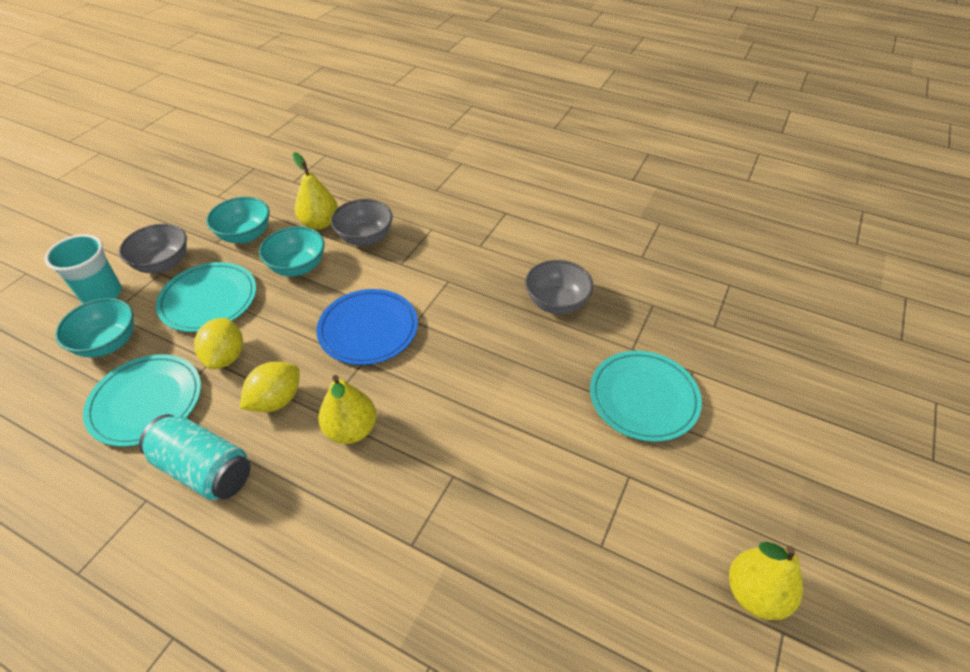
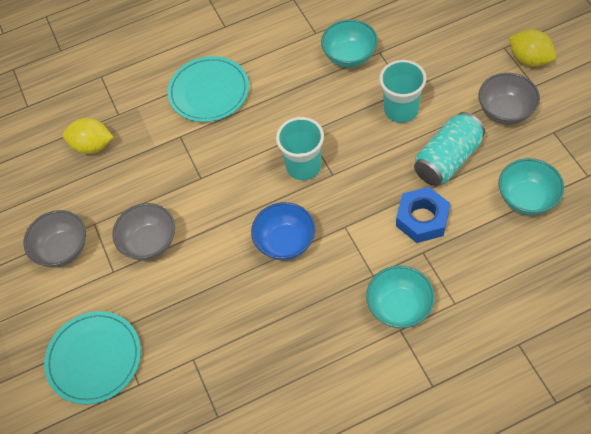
blue bowl: none = 0 -> [251,202,315,260] = 1
blue nut: none = 0 -> [396,187,450,243] = 1
blue plate: [316,289,418,365] = 1 -> none = 0
turquoise cup: [45,234,122,304] = 1 -> [276,117,324,180] [379,60,427,123] = 2
turquoise plate: [83,354,201,447] [156,262,256,332] [590,351,702,442] = 3 -> [44,311,141,404] [167,56,249,122] = 2
yellow pear: [292,152,338,230] [318,375,376,444] [729,542,803,620] = 3 -> none = 0

